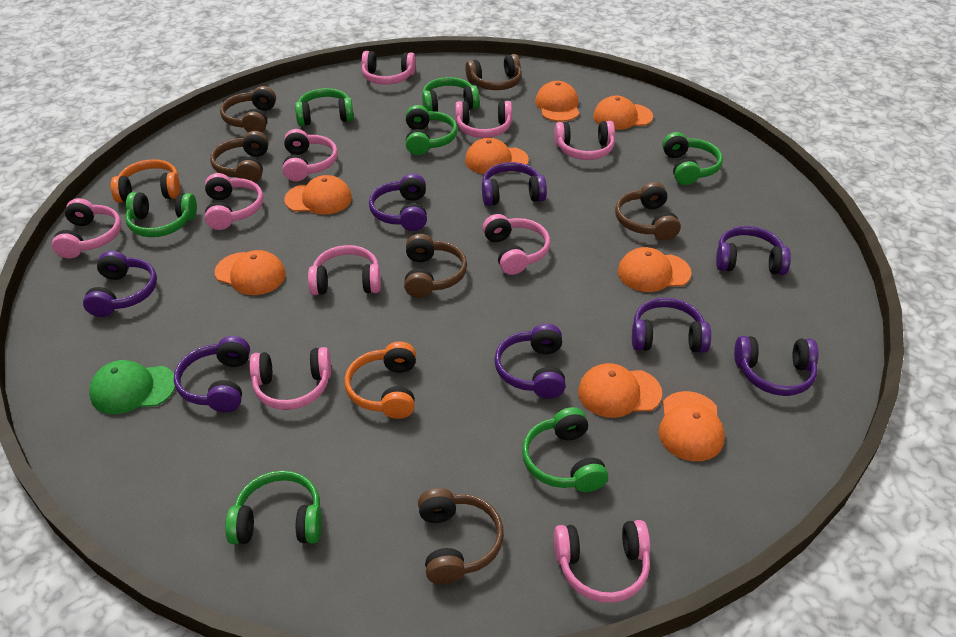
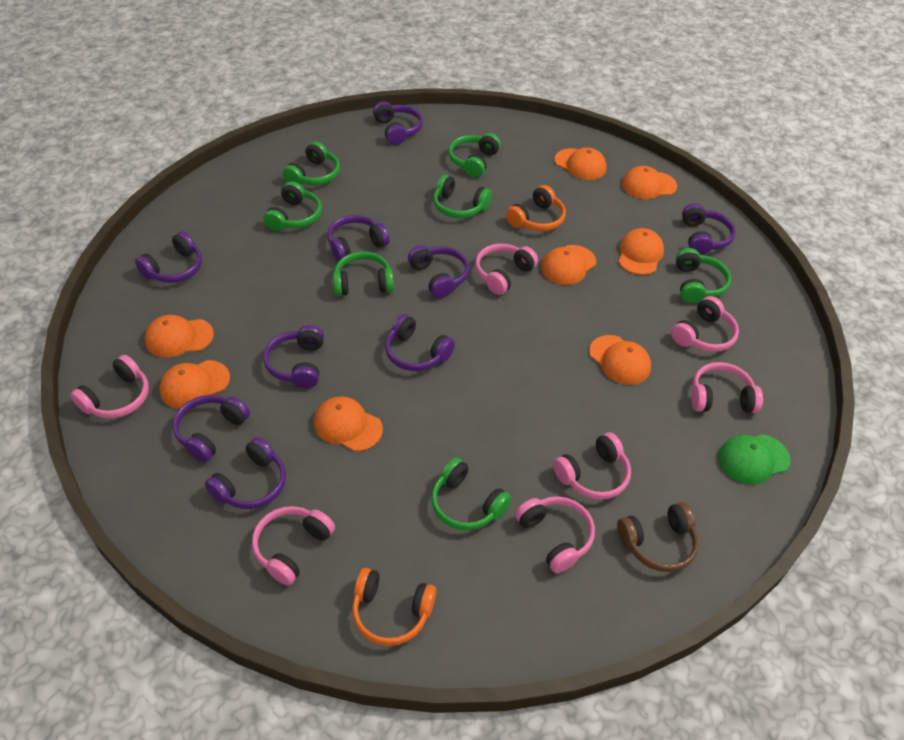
brown headphones: [210,131,269,183] [220,86,276,132] [404,234,467,298] [418,488,504,584] [465,54,522,90] [615,182,681,240] = 6 -> [617,502,699,572] = 1
pink headphones: [52,198,122,259] [205,173,263,230] [250,347,331,410] [283,129,338,181] [308,245,381,295] [361,51,416,85] [455,101,512,138] [483,214,550,275] [554,121,615,160] [554,520,650,603] = 10 -> [70,355,149,418] [252,506,335,586] [475,243,538,295] [515,496,595,573] [553,432,631,500] [671,296,739,352] [691,362,763,413] = 7
purple headphones: [83,251,157,317] [174,336,250,412] [369,174,427,231] [482,162,547,206] [494,324,566,399] [632,298,711,353] [716,226,791,275] [734,336,818,396] = 8 -> [135,231,202,283] [173,395,250,462] [205,437,286,509] [263,325,324,388] [327,215,390,262] [373,101,423,145] [385,314,455,371] [408,245,469,298] [682,203,736,255] = 9

